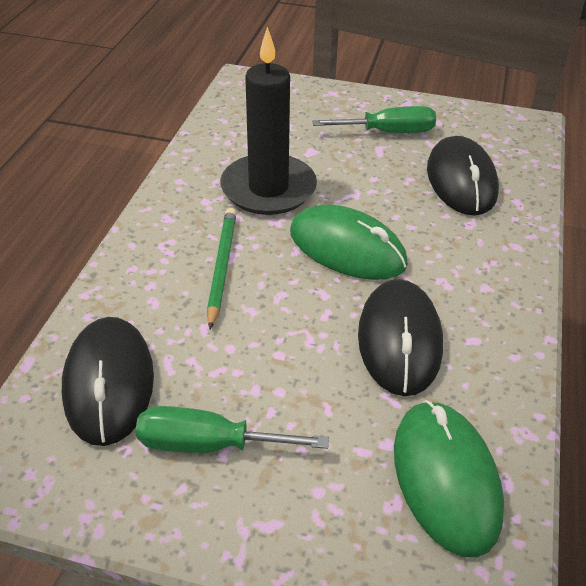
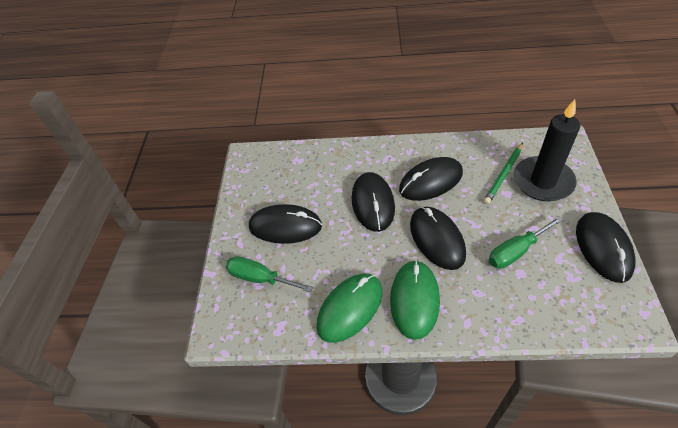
black mouse: [62,317,154,446] [358,279,443,396] [427,136,499,215] = 3 -> [249,204,322,244] [352,172,395,232] [399,157,463,201] [410,207,466,270] [576,212,636,283] = 5

